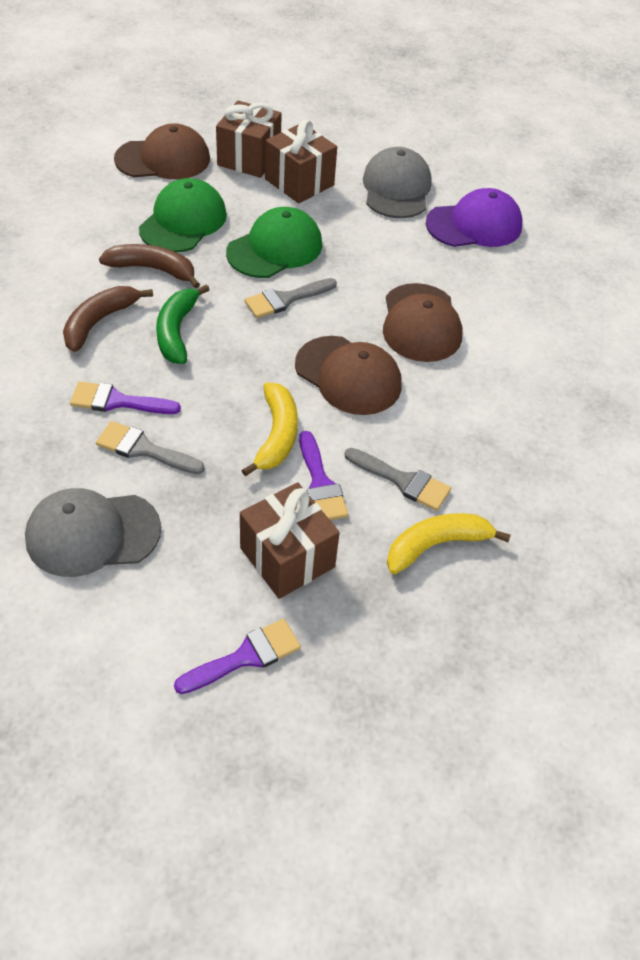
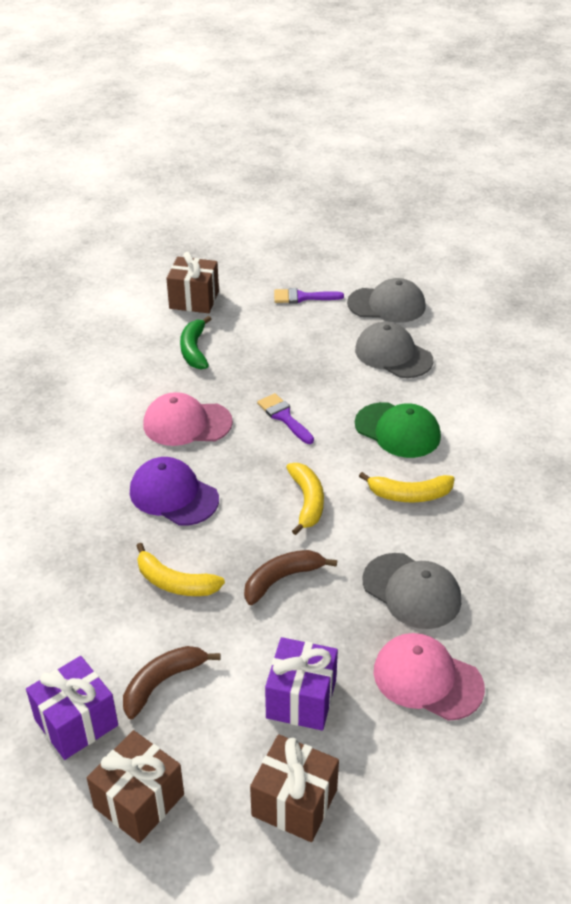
brown cap: [114,123,210,179] [295,336,401,415] [383,283,462,362] = 3 -> none = 0
green cap: [139,178,227,252] [226,207,322,278] = 2 -> [355,402,441,458] = 1
grey brush: [96,421,205,474] [245,278,337,318] [344,448,451,511] = 3 -> none = 0
grey cap: [25,488,161,577] [363,147,432,218] = 2 -> [347,278,426,323] [355,322,433,378] [363,553,461,629] = 3
pink cap: none = 0 -> [143,392,233,446] [374,633,485,721] = 2
purple brush: [70,381,181,414] [174,619,301,694] [299,431,348,520] = 3 -> [257,393,314,444] [274,288,344,303] = 2
purple gift: none = 0 -> [26,656,118,760] [265,637,338,731] = 2
yellow banana: [241,382,298,476] [387,513,511,574] = 2 -> [137,543,225,596] [286,463,324,535] [359,472,455,503] = 3

